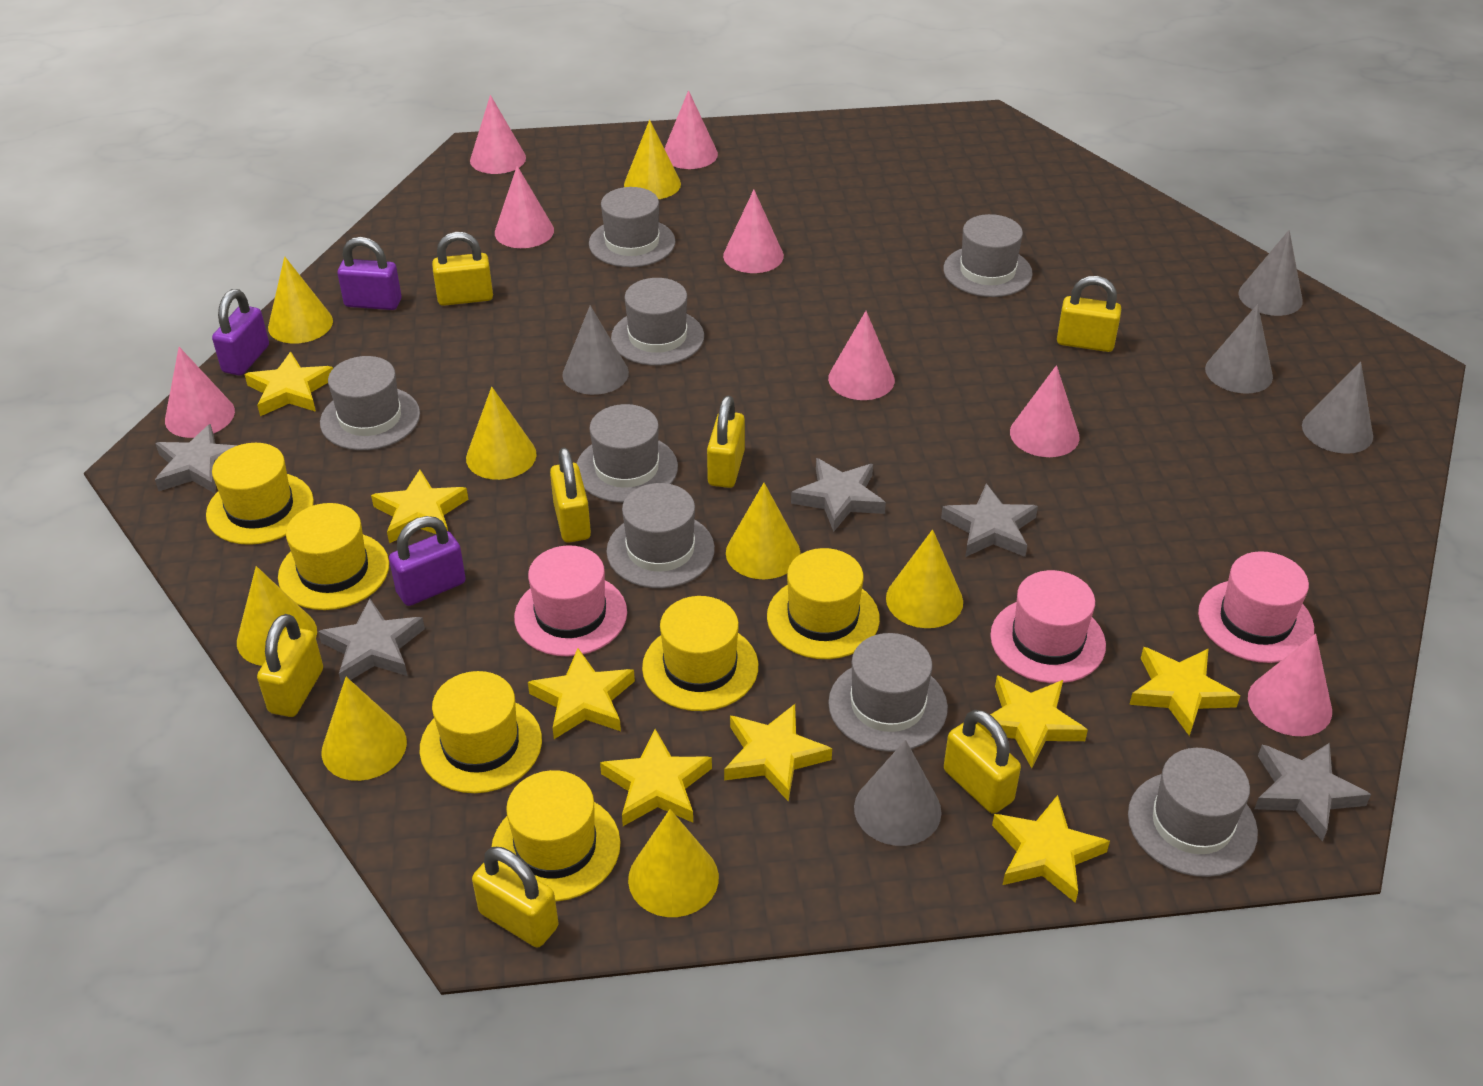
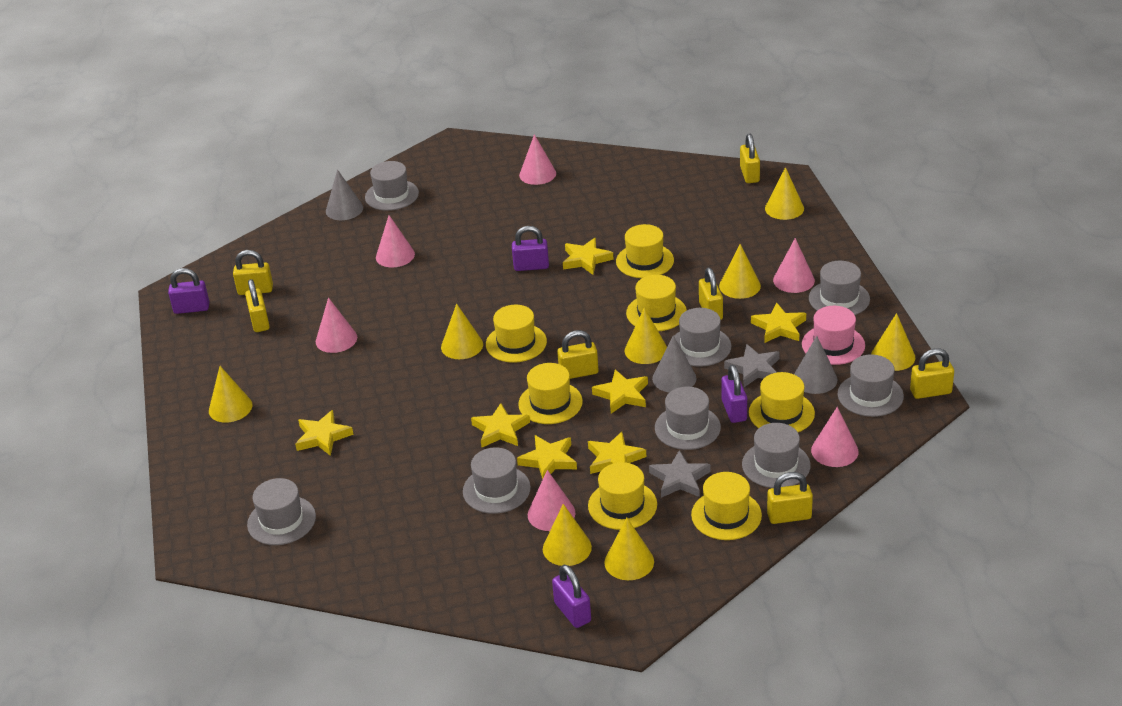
grey cone: [562,305,629,395] [854,740,942,846] [1205,304,1273,394] [1239,230,1303,316] [1302,362,1373,454] = 5 -> [326,169,363,220] [652,335,697,393] [794,336,838,394] = 3
grey star: [155,424,238,493] [318,599,425,685] [791,458,886,532] [941,484,1038,557] [1254,743,1371,842] = 5 -> [649,450,710,498] [724,344,780,387] = 2
pink cone: [165,347,235,438] [470,95,526,174] [495,166,554,248] [664,90,718,169] [723,190,784,273] [828,311,895,400] [1010,365,1080,457] [1248,634,1332,736] = 8 -> [316,298,357,353] [376,215,415,267] [519,134,556,185] [528,470,576,531] [773,238,815,293] [811,407,858,467] = 6
pink hat: [514,545,627,656] [990,570,1106,683] [1198,551,1314,663] = 3 -> [802,306,865,365] = 1
purple padlock: [212,289,269,376] [337,237,401,310] [389,516,466,606] = 3 -> [168,268,210,314] [512,226,549,271] [552,565,591,628] [721,365,747,423] = 4
yellow hat: [206,443,314,545] [278,503,389,610] [420,671,542,793] [492,770,621,902] [642,596,758,711] [767,548,880,659] = 6 -> [486,305,547,363] [518,363,583,424] [588,462,657,530] [616,224,674,278] [626,275,687,331] [691,472,762,540] [749,372,815,432] = 7
yellow star: [244,352,333,416] [371,470,468,543] [528,648,635,739] [600,729,712,826] [724,704,832,802] [977,675,1088,768] [992,795,1110,903] [1129,647,1240,736] = 8 -> [295,410,354,456] [471,403,530,447] [517,435,577,479] [563,238,614,275] [588,431,646,474] [592,369,648,413] [751,303,806,343] = 7

